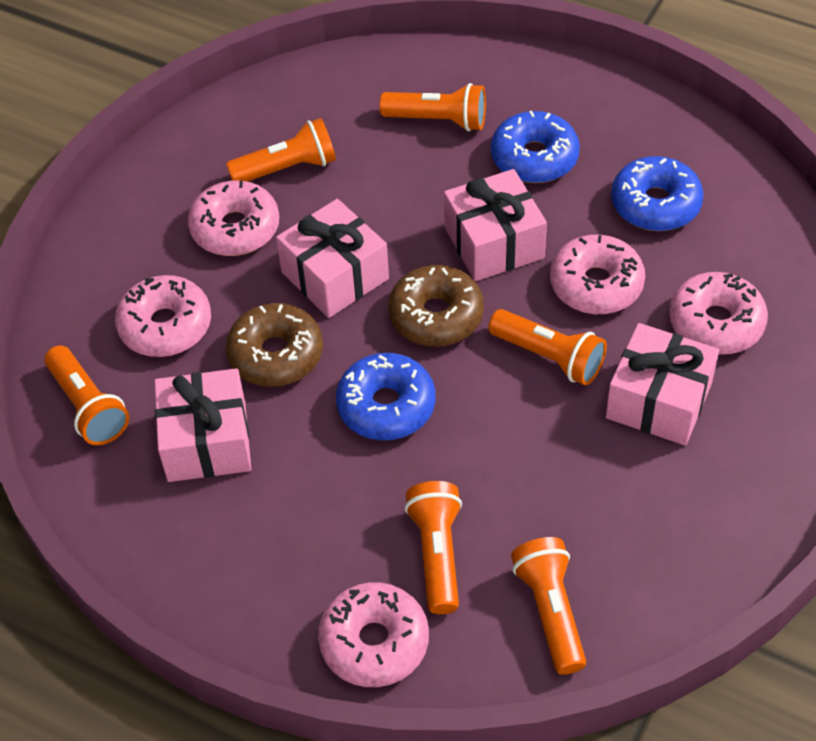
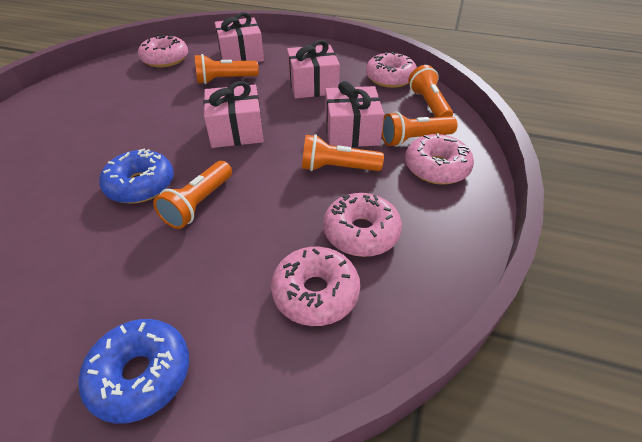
blue donut: [336,353,436,440] [491,110,580,183] [611,156,704,231] = 3 -> [78,319,189,424] [99,148,174,203] = 2
brown donut: [226,303,323,387] [388,265,484,346] = 2 -> none = 0
orange flashlight: [45,345,129,445] [226,118,336,182] [379,83,486,131] [405,481,462,614] [488,309,607,385] [511,537,586,674] = 6 -> [153,161,232,229] [194,54,259,84] [302,134,384,171] [382,112,458,147] [408,65,453,117] = 5

